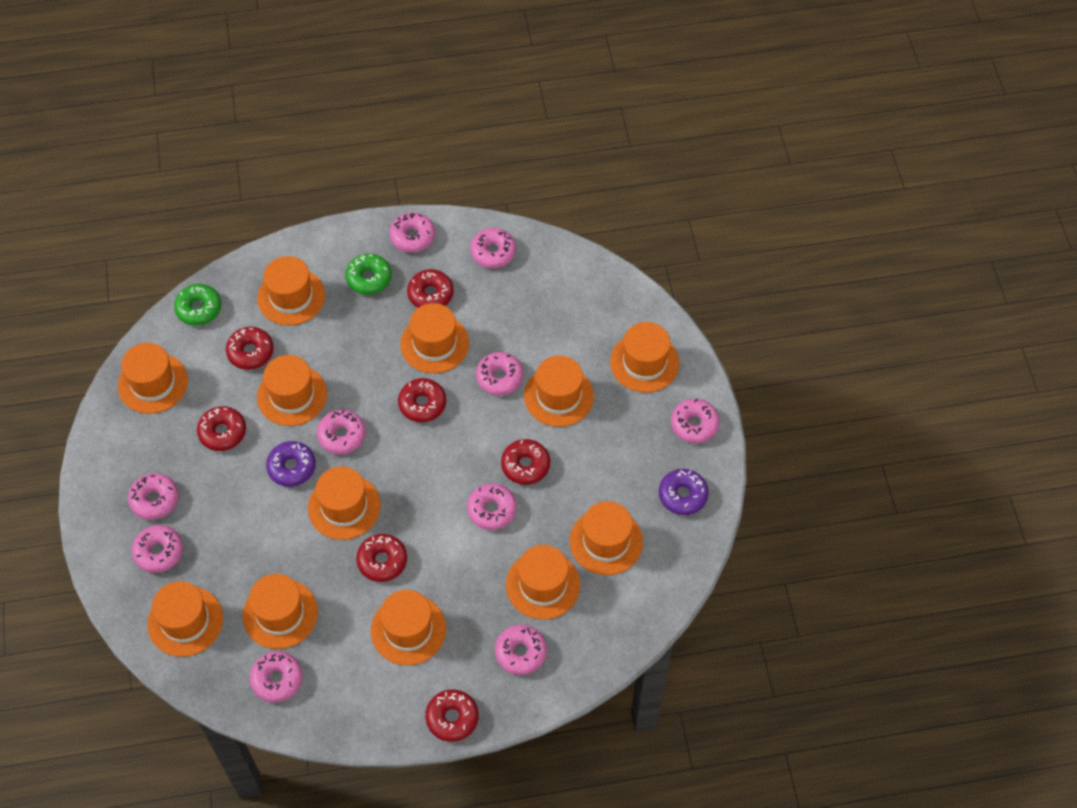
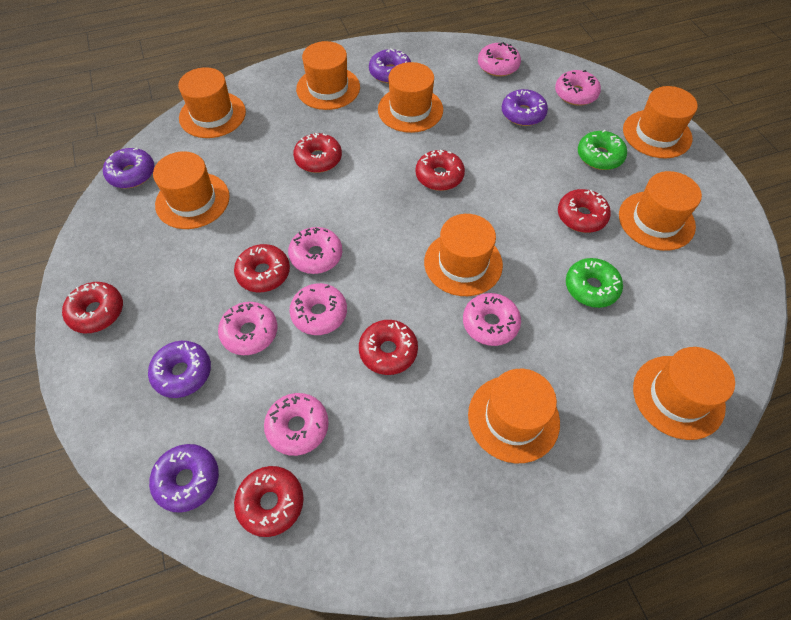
orange hat: [118,343,188,414] [147,581,223,657] [243,574,318,649] [257,256,325,325] [257,355,327,426] [308,466,380,540] [371,590,446,665] [400,303,469,373] [506,545,580,620] [524,356,594,427] [570,501,643,575] [610,322,679,393] = 12 -> [153,151,230,229] [178,67,246,138] [296,41,360,110] [378,62,443,133] [424,214,503,296] [468,369,560,463] [619,171,702,251] [623,86,698,158] [633,347,735,440] = 9
pink donut: [128,473,179,520] [132,525,183,573] [250,651,303,702] [317,409,366,454] [389,212,435,252] [467,483,517,530] [470,228,516,268] [476,352,524,396] [495,625,547,675] [671,399,720,443] = 10 -> [218,302,278,355] [264,393,329,456] [288,227,342,274] [289,283,347,335] [463,293,521,346] [478,42,521,77] [555,70,601,106] = 7
purple donut: [266,441,316,487] [659,469,709,515] = 2 -> [103,148,154,188] [148,341,211,398] [149,444,219,513] [369,48,411,83] [502,89,548,126] = 5

